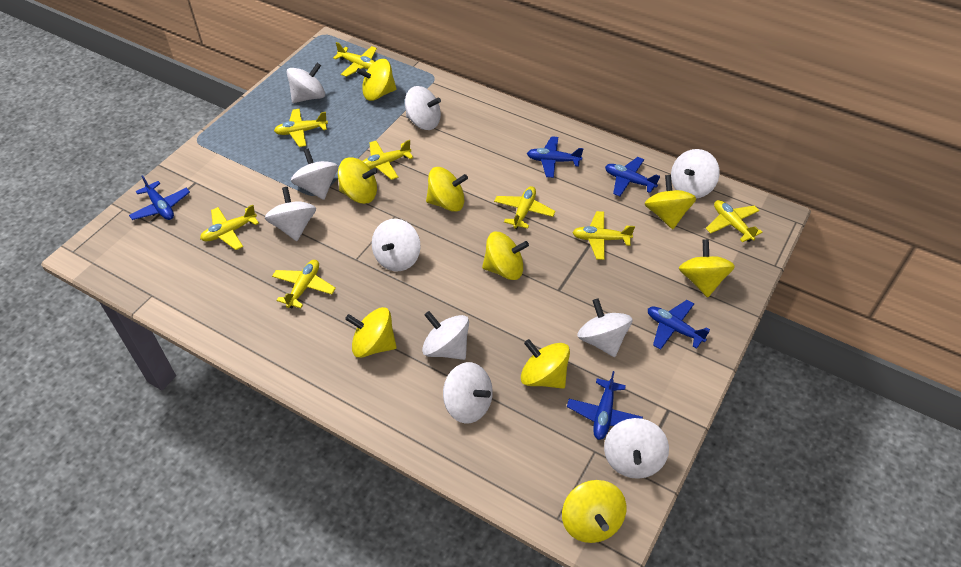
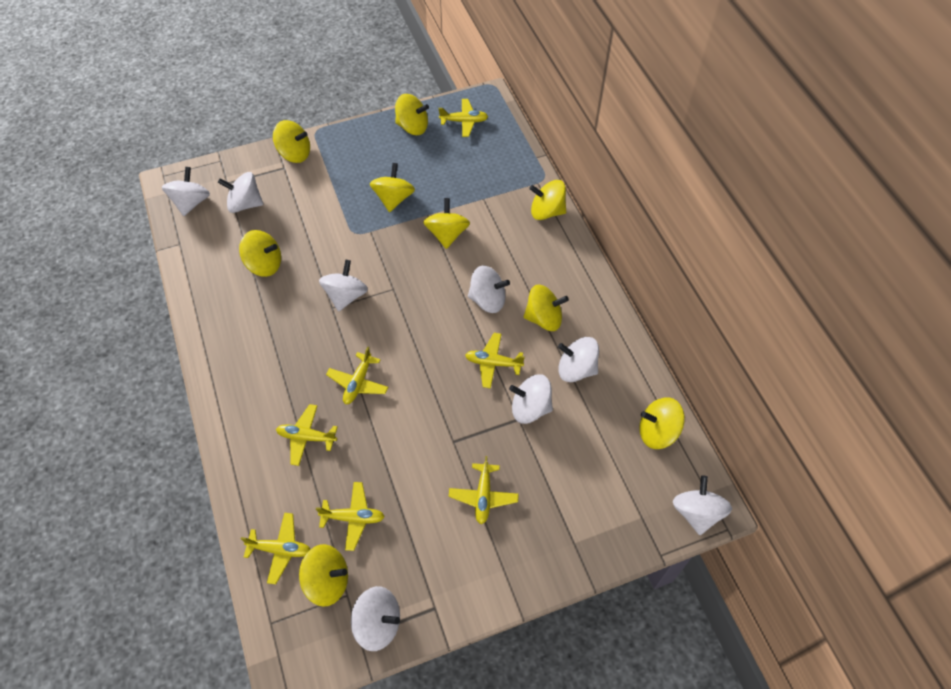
blue plane: [129,175,190,220] [527,136,583,178] [567,371,643,440] [605,157,660,196] [648,300,710,350] = 5 -> none = 0
white spinning top: [265,187,316,241] [287,63,325,103] [291,149,338,200] [372,219,421,271] [405,86,441,130] [422,311,469,360] [443,362,493,423] [577,299,633,357] [604,418,669,479] [671,149,720,198] = 10 -> [162,167,210,216] [218,172,263,213] [319,260,368,312] [351,586,400,651] [468,265,510,313] [509,374,553,424] [558,337,599,382] [673,476,732,535] = 8
yellow plane: [200,205,259,250] [272,260,336,308] [274,109,328,147] [333,42,377,77] [363,140,413,180] [494,186,555,229] [572,211,635,260] [706,200,763,242] = 8 -> [241,513,310,584] [276,404,338,466] [316,482,385,551] [326,347,388,404] [438,99,488,137] [448,456,519,524] [465,333,525,388] = 7

